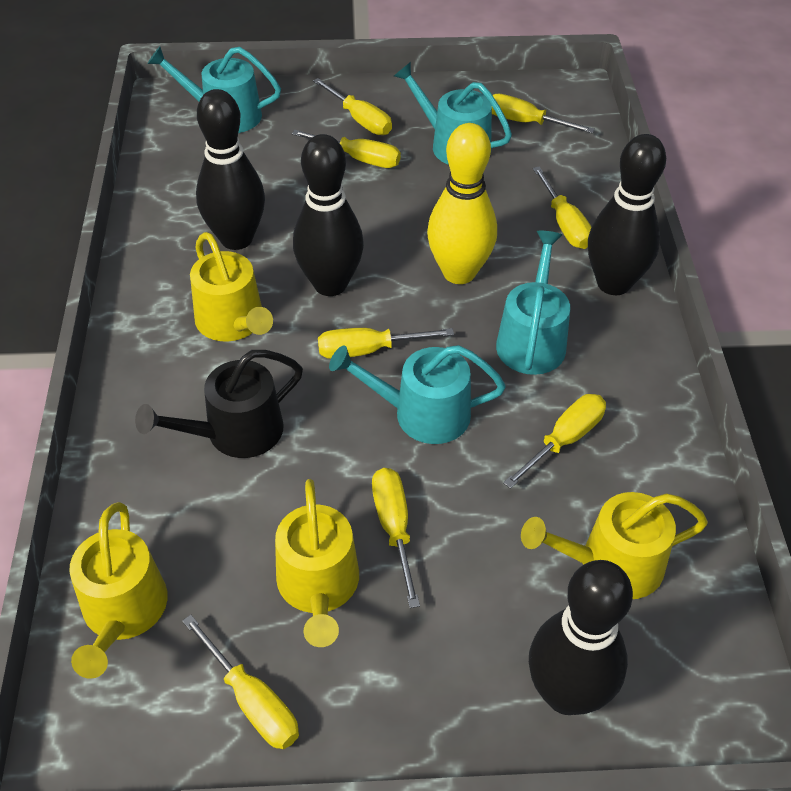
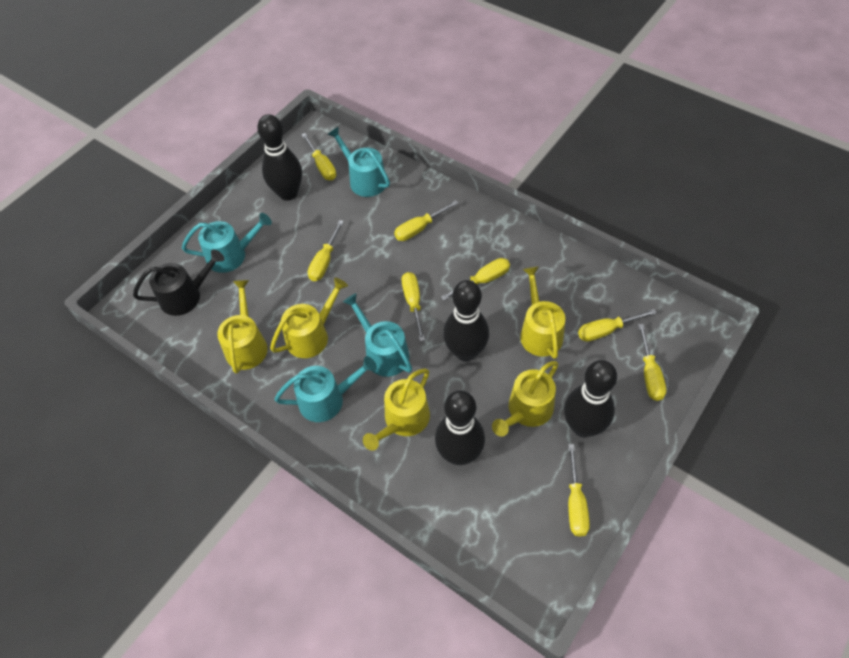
yellow bowling pin: [427,123,497,284] = 1 -> none = 0
yellow watering can: [69,502,168,679] [190,232,273,342] [275,479,359,647] [521,492,708,599] = 4 -> [217,280,268,374] [270,278,348,358] [363,368,430,451] [492,361,559,437] [520,267,565,359] = 5

